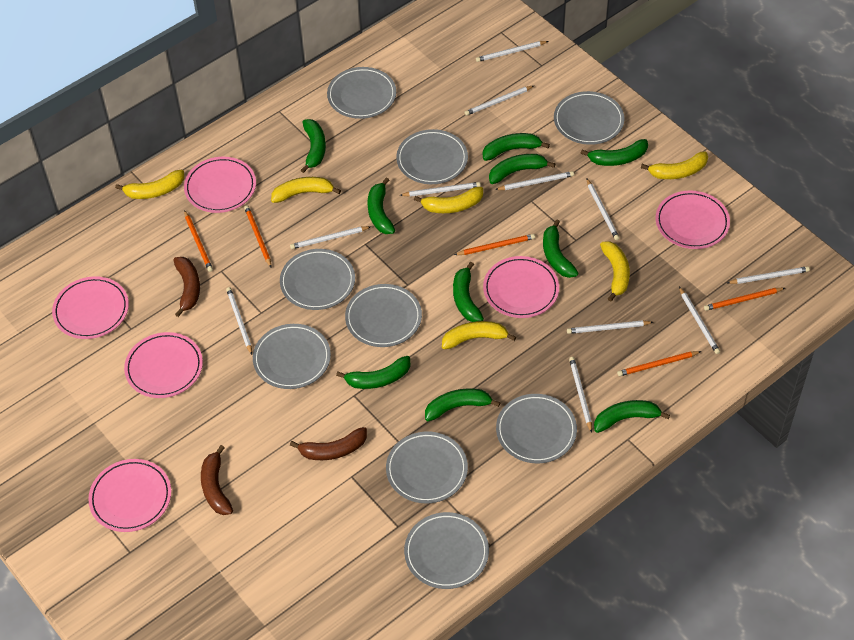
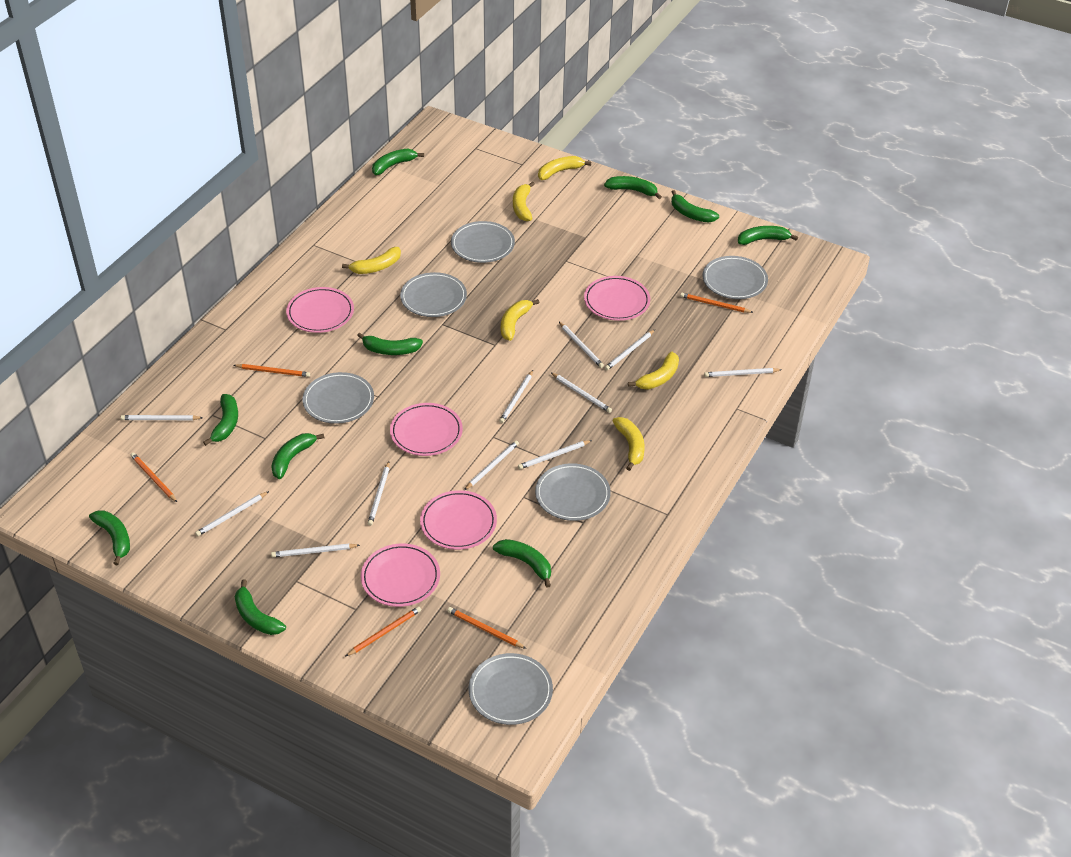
brown banana: [173,257,200,317] [201,445,233,515] [290,427,367,460] = 3 -> none = 0
grey plate: [253,324,331,389] [280,249,355,310] [327,67,396,119] [345,284,422,347] [386,432,468,503] [396,129,468,184] [404,512,489,589] [496,394,577,463] [554,91,625,145] = 9 -> [303,372,374,424] [400,272,467,317] [451,221,515,263] [469,653,553,725] [535,463,611,521] [702,256,768,299] = 6
pink plate: [52,276,129,339] [88,459,171,532] [124,332,203,398] [184,157,256,213] [483,256,559,318] [656,191,730,249] = 6 -> [286,287,354,333] [361,543,440,607] [390,403,463,456] [420,490,497,550] [584,276,650,321] = 5

